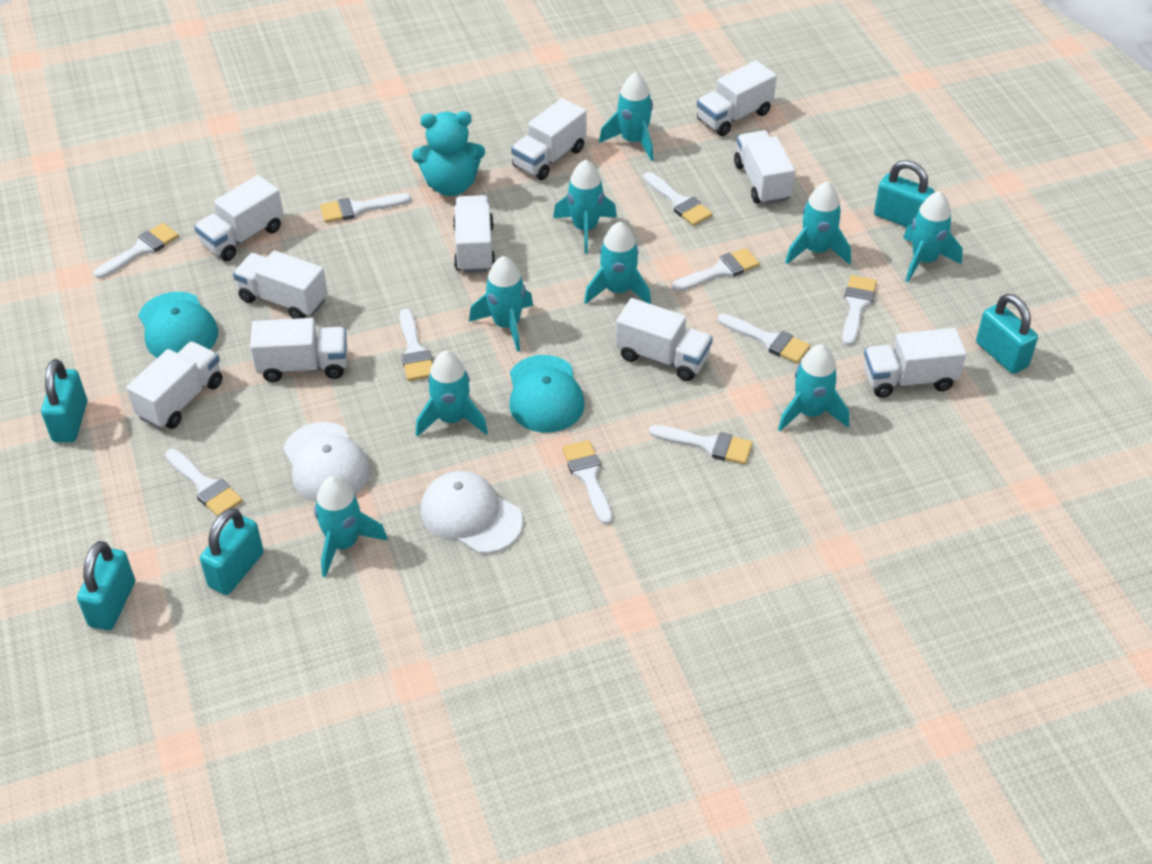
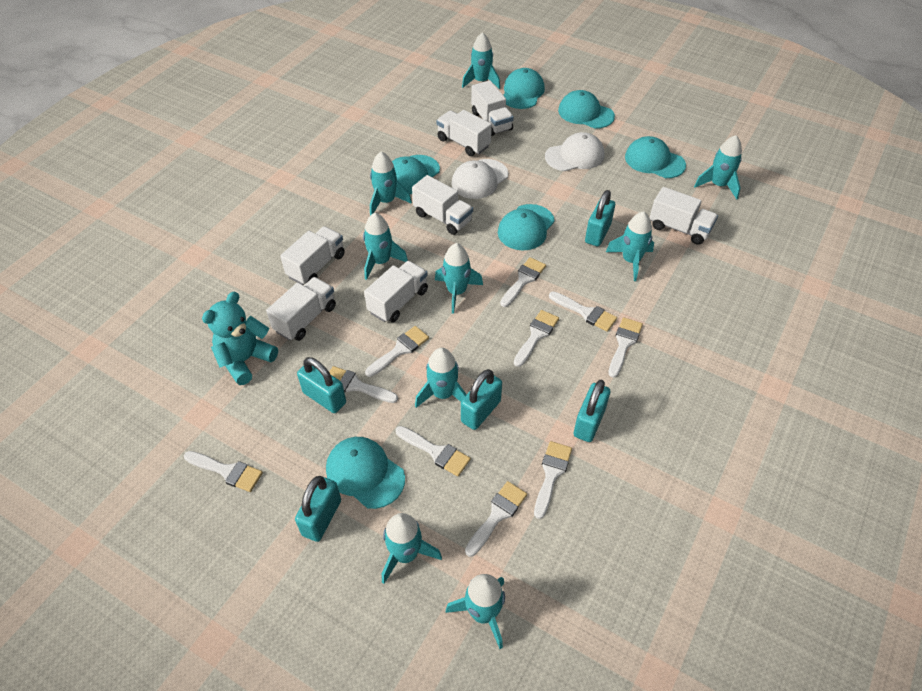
turquoise cap: [138,292,218,358] [510,355,585,433] = 2 -> [326,437,405,509] [392,155,440,194] [498,204,555,250] [503,68,545,109] [558,90,615,129] [625,136,686,178] = 6
white truck: [126,342,222,429] [194,175,284,261] [233,250,328,319] [250,318,347,382] [453,195,495,273] [511,98,587,180] [615,298,713,381] [697,60,777,136] [734,130,795,205] [864,328,966,398] = 10 -> [266,277,336,341] [280,226,345,285] [364,261,428,322] [412,175,473,235] [436,110,492,156] [471,80,514,136] [649,187,718,245] = 7

